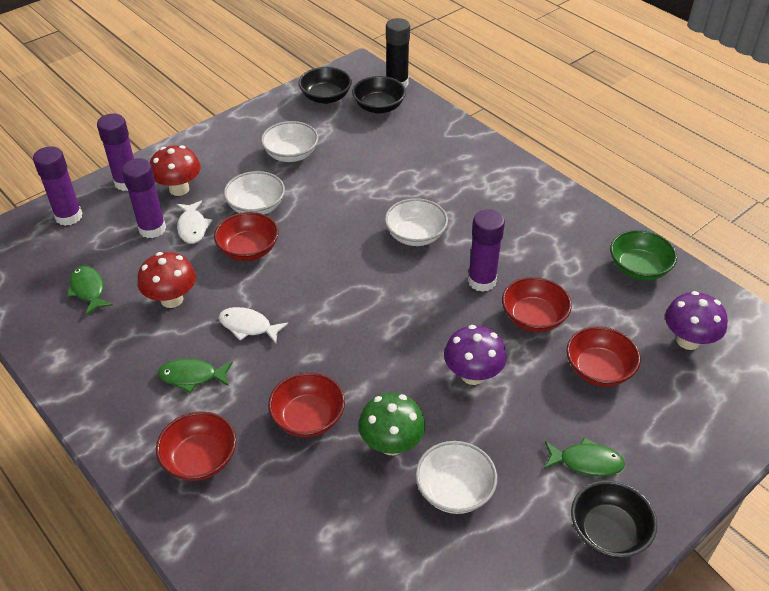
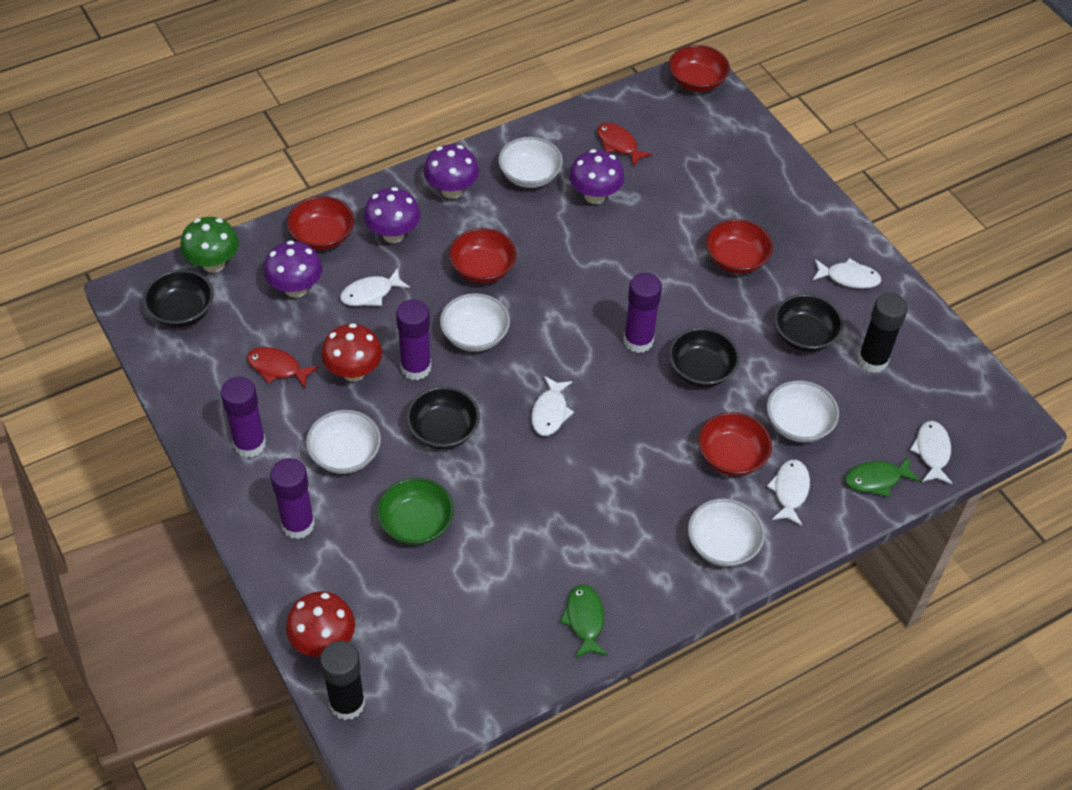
black bowl: [298,67,352,104] [352,76,406,114] [571,480,657,558] = 3 -> [143,270,214,327] [406,386,480,449] [669,327,740,387] [774,294,844,352] = 4
black glue stick: [386,18,410,88] = 1 -> [320,641,365,720] [858,293,908,373] = 2
green fish: [67,265,113,315] [158,358,233,393] [544,437,625,476] = 3 -> [560,584,608,658] [845,457,920,497] = 2
purple mushroom: [444,325,507,385] [665,291,728,350] = 2 -> [263,240,322,298] [364,187,420,243] [424,144,479,199] [569,149,625,204] = 4
red fish: none = 0 -> [247,347,319,389] [597,123,653,167] = 2
white bowl: [223,171,285,215] [261,121,318,162] [385,198,448,246] [415,441,497,514] = 4 -> [306,410,381,474] [440,293,510,352] [498,137,563,188] [688,498,765,567] [767,380,839,443] = 5
white fish: [177,201,212,244] [218,307,288,344] = 2 -> [340,268,410,306] [531,376,574,436] [767,460,810,526] [812,258,881,289] [910,421,953,484] = 5

